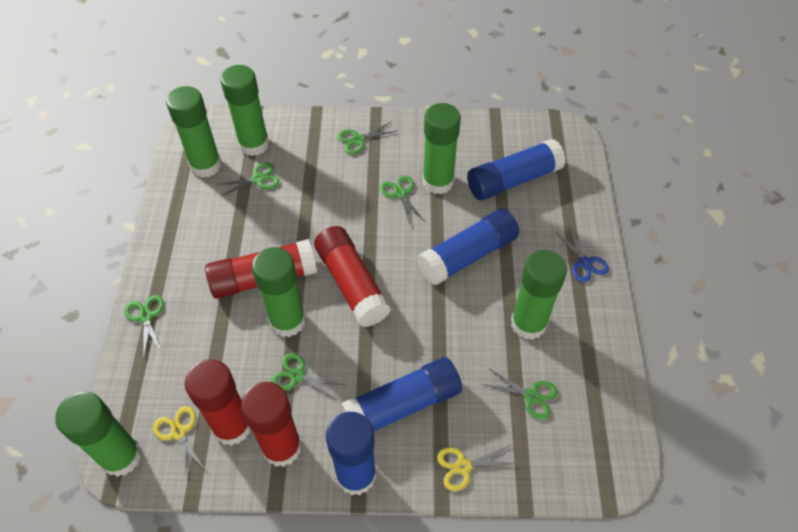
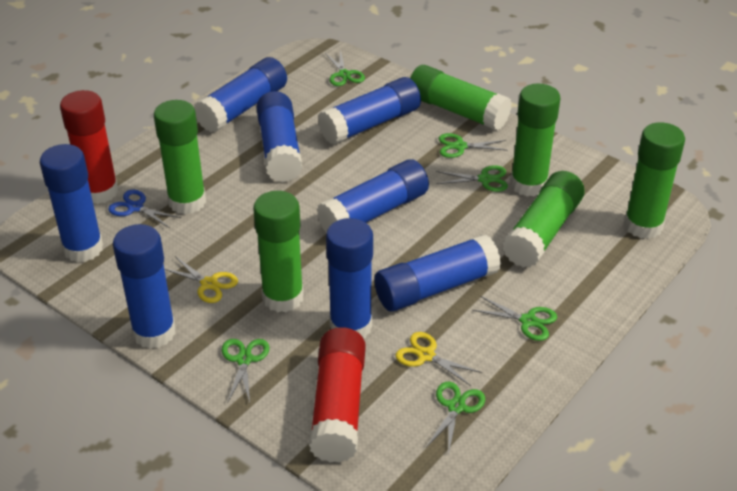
blue glue stick: [326,412,376,495] [341,357,462,431] [418,209,519,285] [467,139,565,200] = 4 -> [40,144,103,262] [113,224,176,349] [194,57,287,132] [256,91,303,182] [317,159,429,233] [318,77,421,145] [326,218,373,338] [374,234,501,312] = 8
red glue stick: [185,359,250,446] [205,239,317,299] [241,382,302,467] [314,226,391,327] = 4 -> [60,90,119,204] [309,327,365,463] = 2

